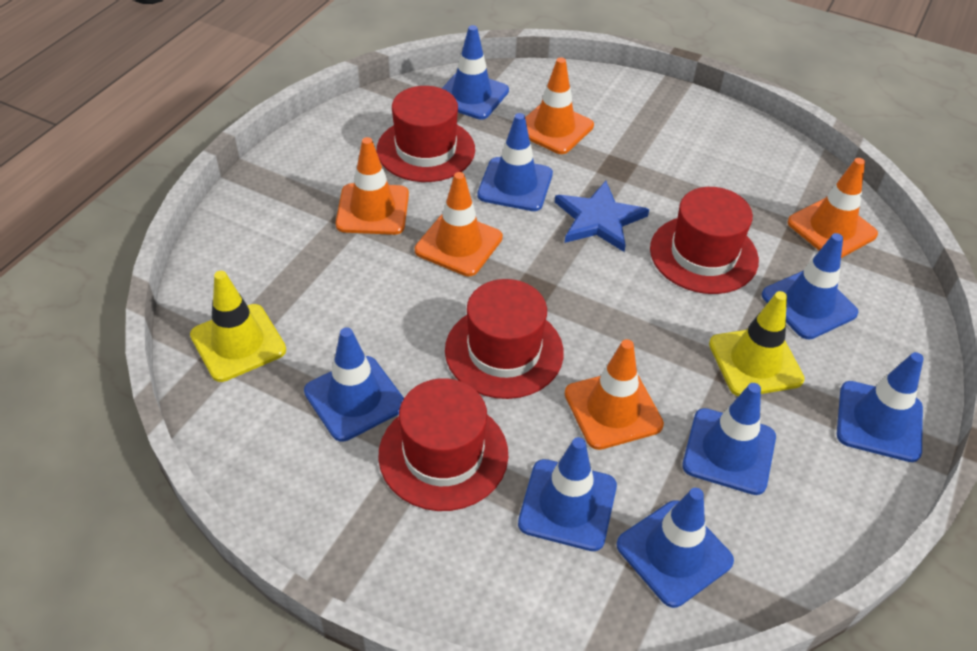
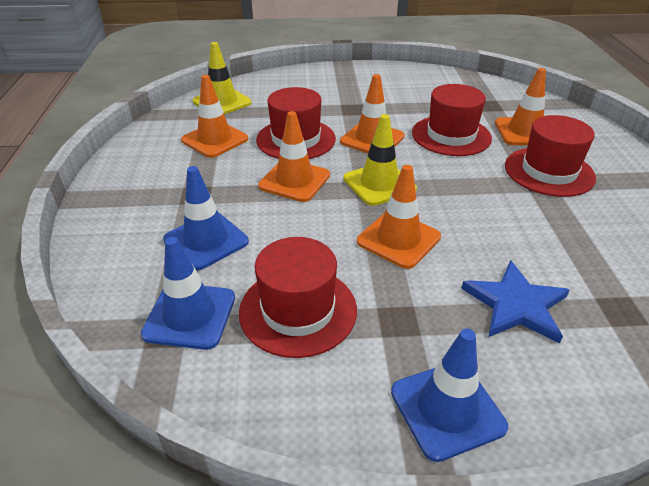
blue traffic cone: [304,327,404,442] [442,25,509,119] [477,113,553,211] [518,437,617,551] [616,488,734,608] [682,383,776,495] [762,233,858,339] [837,352,924,462] = 8 -> [141,237,235,350] [163,166,249,271] [391,329,508,462] = 3

